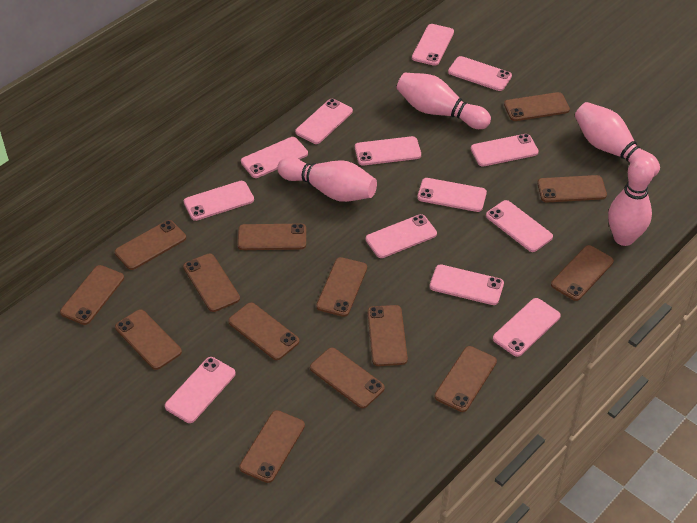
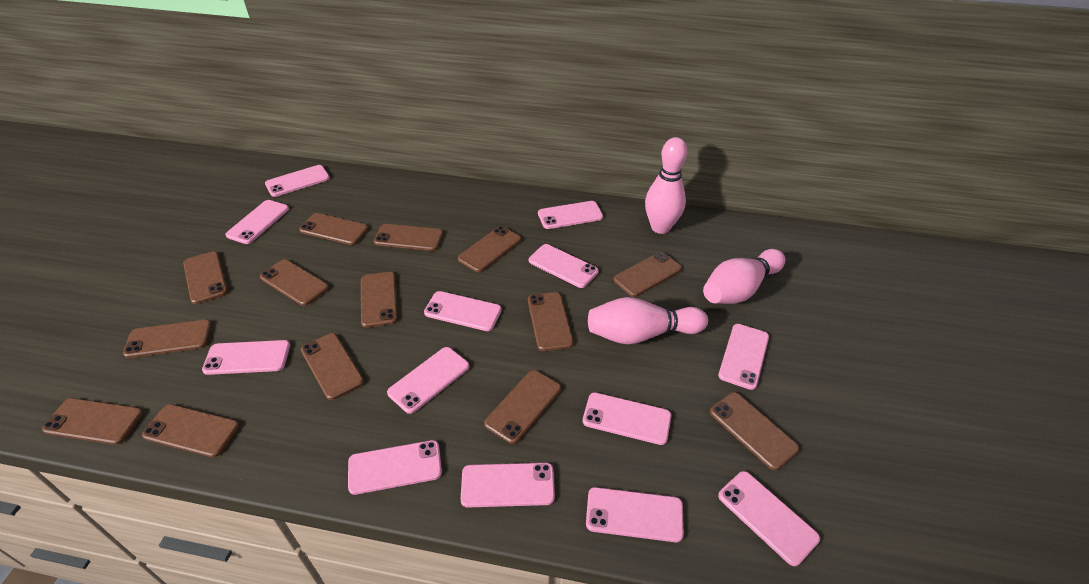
pink bowling pin: [277,157,377,202] [397,73,491,129] [575,102,660,177] [608,157,655,246] = 4 -> [588,297,708,344] [645,137,687,234] [703,249,785,304] = 3

